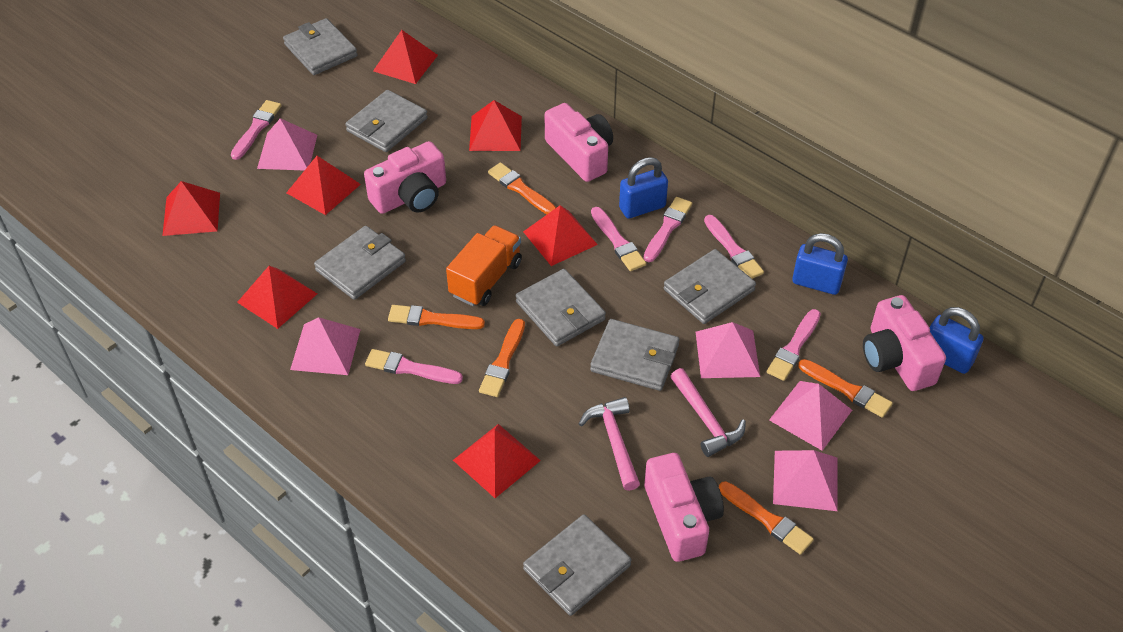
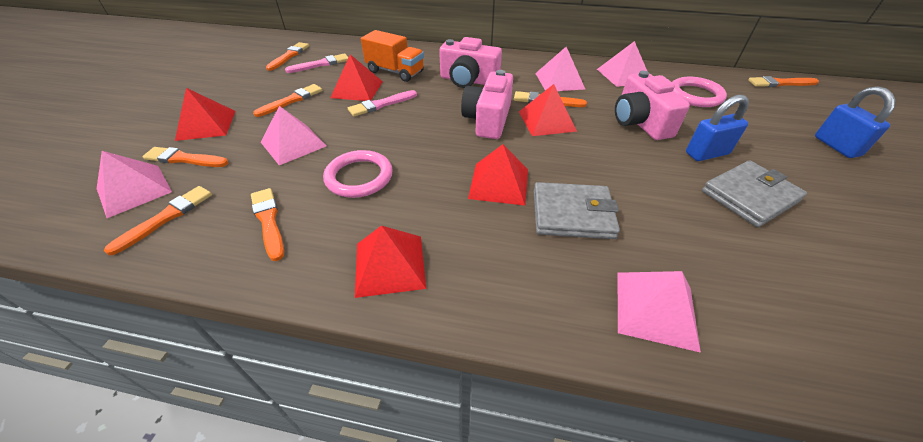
blue padlock: [619,157,668,219] [792,233,848,295] [930,307,984,374] = 3 -> [686,95,749,161] [815,86,895,158] = 2
grey wallet: [283,18,357,75] [314,226,406,300] [345,90,428,152] [516,269,606,346] [523,514,631,616] [590,319,680,391] [664,249,756,324] = 7 -> [534,182,620,239] [702,160,807,227] = 2
orange brush: [388,305,485,329] [479,319,525,397] [488,162,556,214] [719,481,814,555] [798,359,893,418] = 5 -> [104,186,212,255] [142,147,228,167] [251,188,284,261] [253,84,322,117] [266,42,309,71] [514,91,587,107] [748,76,819,87] = 7
pink brush: [231,100,281,160] [365,349,463,384] [591,207,646,271] [644,197,692,262] [704,215,764,279] [767,309,821,381] = 6 -> [285,53,348,73] [348,90,417,116] = 2
pink camera: [364,141,446,214] [545,103,613,182] [644,453,724,562] [863,295,946,391] = 4 -> [439,37,502,88] [461,70,513,139] [615,71,690,140] = 3
pink hammer: [579,397,640,491] [670,368,746,457] = 2 -> none = 0
pink ring: none = 0 -> [323,150,393,198] [672,76,727,107] = 2
red pyramid: [162,181,220,236] [237,266,317,329] [286,156,361,215] [373,30,438,84] [453,424,541,498] [469,100,522,151] [523,205,598,266] = 7 -> [175,88,235,141] [330,55,383,101] [355,225,426,298] [468,144,528,205] [519,84,577,136] = 5

